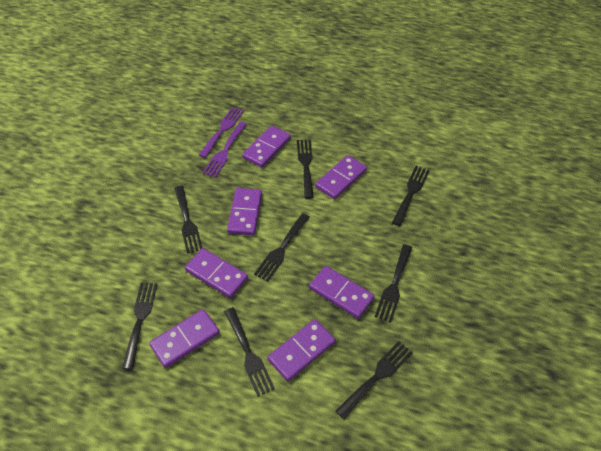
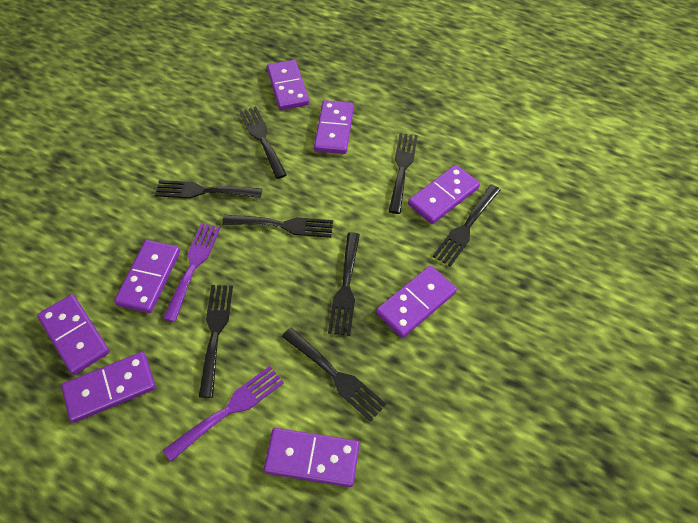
purple domino: [149,309,220,368] [185,248,248,298] [227,188,262,235] [242,126,291,168] [267,319,335,381] [309,266,375,319] [315,155,367,199] = 7 -> [37,294,110,375] [61,352,156,423] [114,240,180,313] [264,428,359,487] [267,60,309,110] [314,100,354,154] [376,266,457,338] [408,165,480,224] = 8

